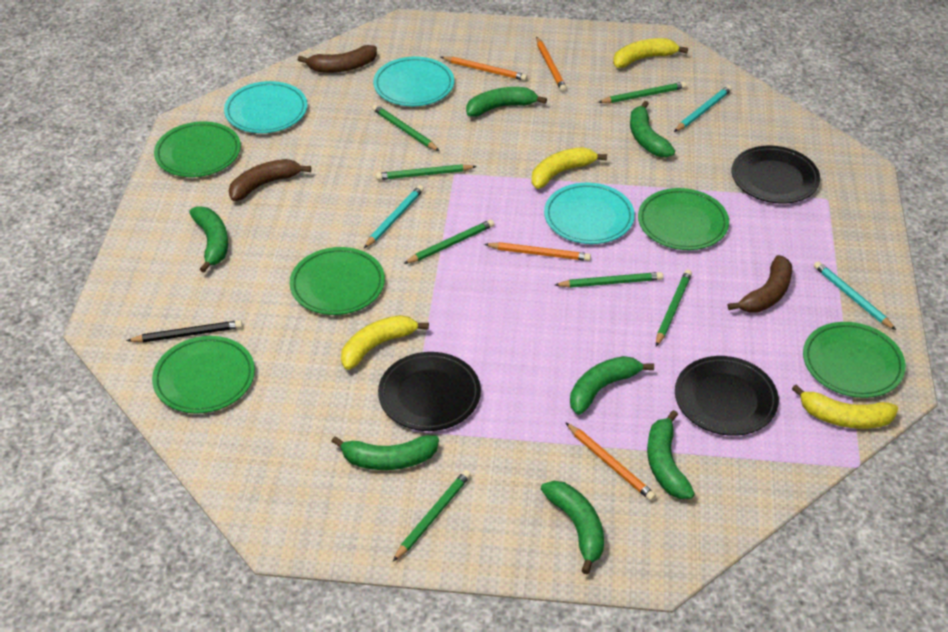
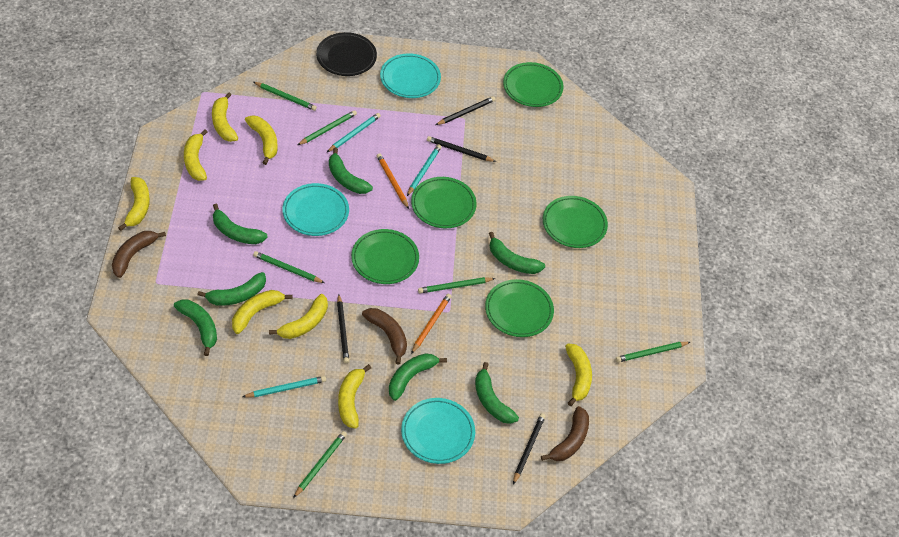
black pencil: [126,320,242,342] = 1 -> [337,294,349,364] [427,136,496,162] [436,96,495,125] [513,413,546,485] = 4
black plate: [378,352,481,431] [675,356,779,436] [732,146,820,204] = 3 -> [316,32,377,76] = 1
green pencil: [372,104,440,151] [376,164,477,180] [393,470,471,561] [403,219,494,264] [555,272,663,288] [598,82,687,103] [656,269,692,346] = 7 -> [253,251,325,283] [254,82,317,111] [293,431,347,498] [298,110,357,145] [418,277,495,293] [616,342,690,362] = 6
orange pencil: [441,56,527,81] [484,242,591,261] [536,37,567,92] [565,422,656,501] = 4 -> [377,153,409,209] [411,294,452,354] = 2
yellow banana: [341,315,429,370] [531,147,607,189] [613,38,688,68] [792,384,898,429] = 4 -> [118,177,150,231] [184,129,207,181] [212,92,238,142] [232,290,292,334] [245,115,278,165] [269,294,328,339] [338,364,371,429] [565,344,592,406] = 8

